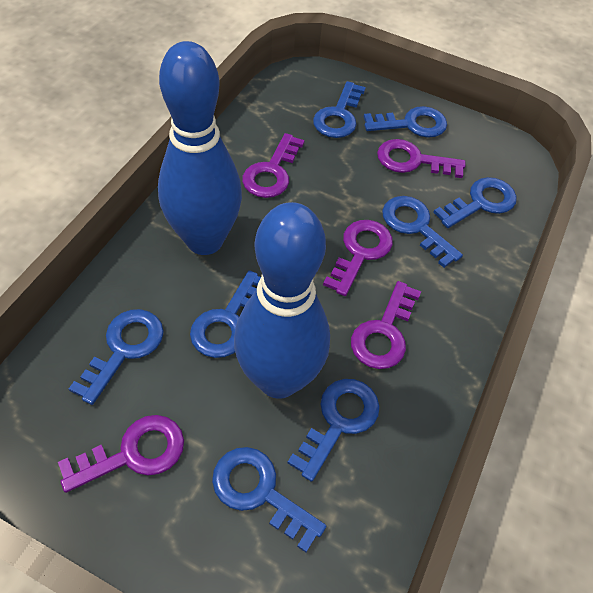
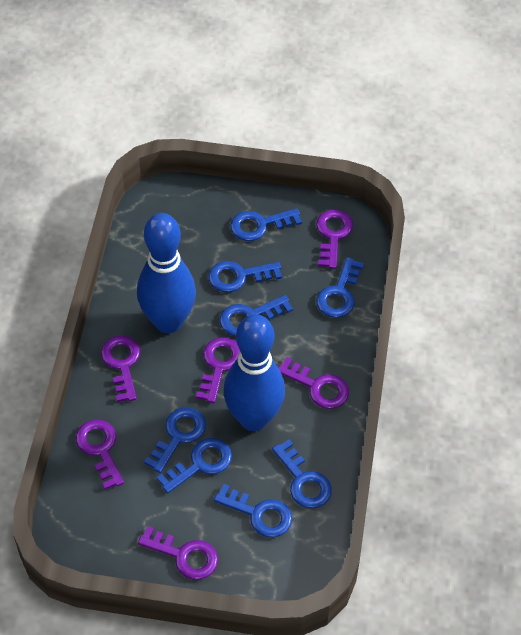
purple key: [58,415,184,493] [242,133,305,198] [323,220,393,296] [351,281,421,369] [377,139,465,178] = 5 -> [76,420,124,490] [101,336,140,402] [138,526,218,579] [196,337,240,403] [278,357,349,409] [316,209,353,269] = 6

